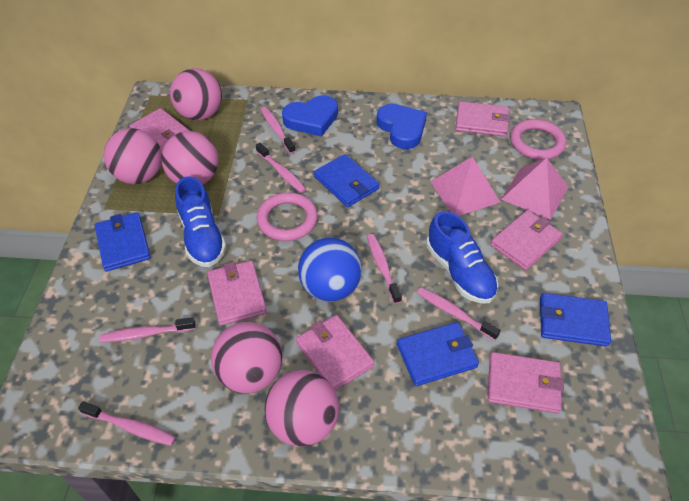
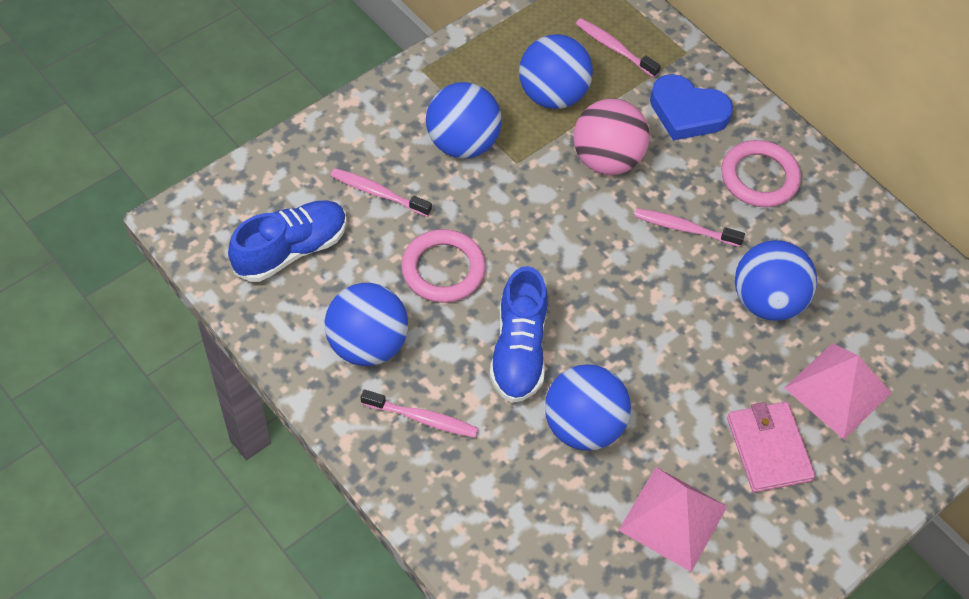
blue ball: [298,238,362,302] = 1 -> [325,283,408,366] [426,82,502,159] [519,34,593,109] [545,364,631,451] [735,240,817,321] = 5
blue heart: [282,95,338,137] [377,104,427,149] = 2 -> [650,74,733,141] = 1
blue wallet: [95,212,151,272] [314,154,380,207] [397,322,479,386] [540,293,611,347] = 4 -> none = 0
pink ball: [104,128,162,184] [161,131,218,185] [170,68,222,120] [211,322,283,393] [264,370,339,447] = 5 -> [573,99,650,175] = 1
pink toothbrush: [78,401,176,446] [99,317,196,342] [256,143,307,193] [261,107,296,154] [367,234,402,304] [417,287,501,340] = 6 -> [330,168,432,217] [361,390,478,437] [576,18,661,77] [634,208,745,247] = 4
pink wallet: [130,108,190,152] [207,261,267,326] [296,315,374,391] [455,101,511,137] [488,352,564,413] [490,210,563,270] = 6 -> [727,402,815,493] = 1

